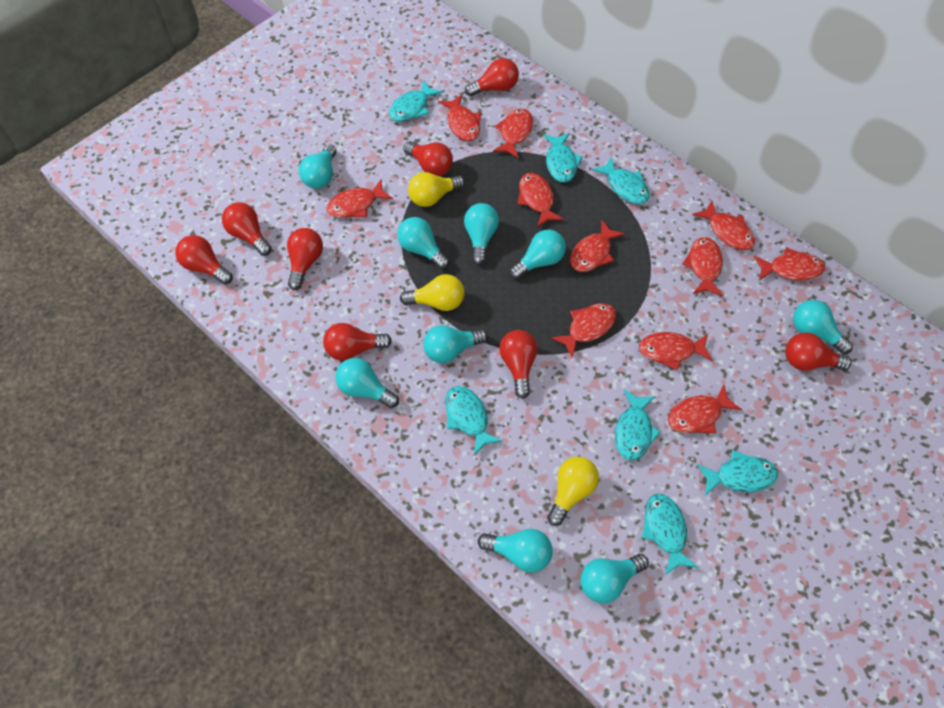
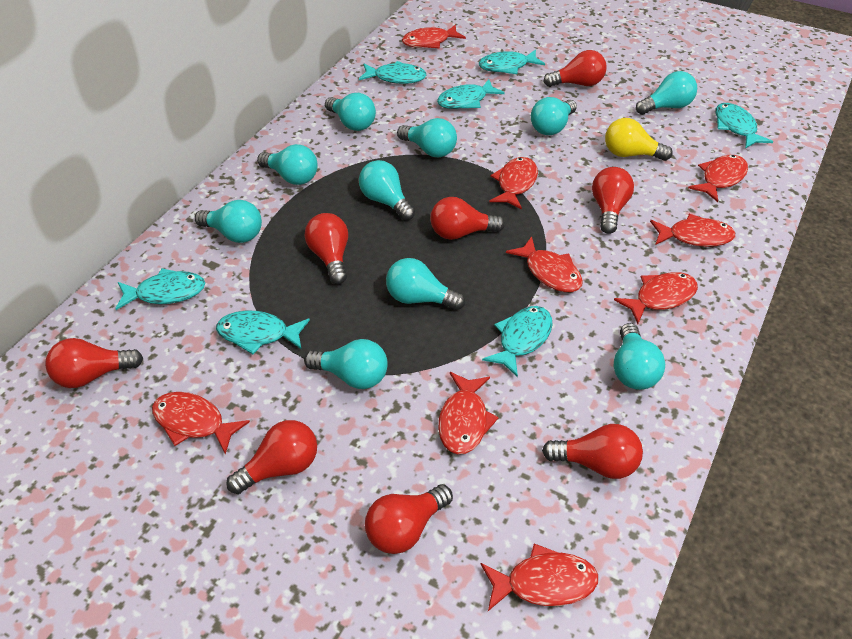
red fish: [326,180,393,218] [438,94,481,141] [493,108,533,159] [517,173,564,227] [551,303,616,358] [570,220,625,272] [639,332,713,370] [668,385,742,434] [682,237,723,296] [692,200,755,250] [754,247,825,281] = 11 -> [152,392,250,455] [402,24,466,49] [438,372,499,454] [481,544,598,611] [489,157,538,210] [506,236,583,292] [614,272,698,324] [650,214,735,247] [688,155,748,202] = 9
turquoise light bulb: [299,144,337,189] [335,358,399,408] [397,217,450,269] [423,325,488,363] [464,203,499,265] [478,529,553,573] [510,230,566,279] [580,554,649,603] [793,300,853,354] = 9 -> [195,200,262,243] [257,144,318,185] [304,339,388,389] [325,93,376,131] [359,160,415,221] [386,258,465,310] [397,118,457,157] [531,97,577,135] [614,323,665,390] [636,71,697,115] = 10
yellow light bulb: [400,274,465,311] [408,172,465,207] [547,456,599,526] = 3 -> [605,118,673,161] = 1

